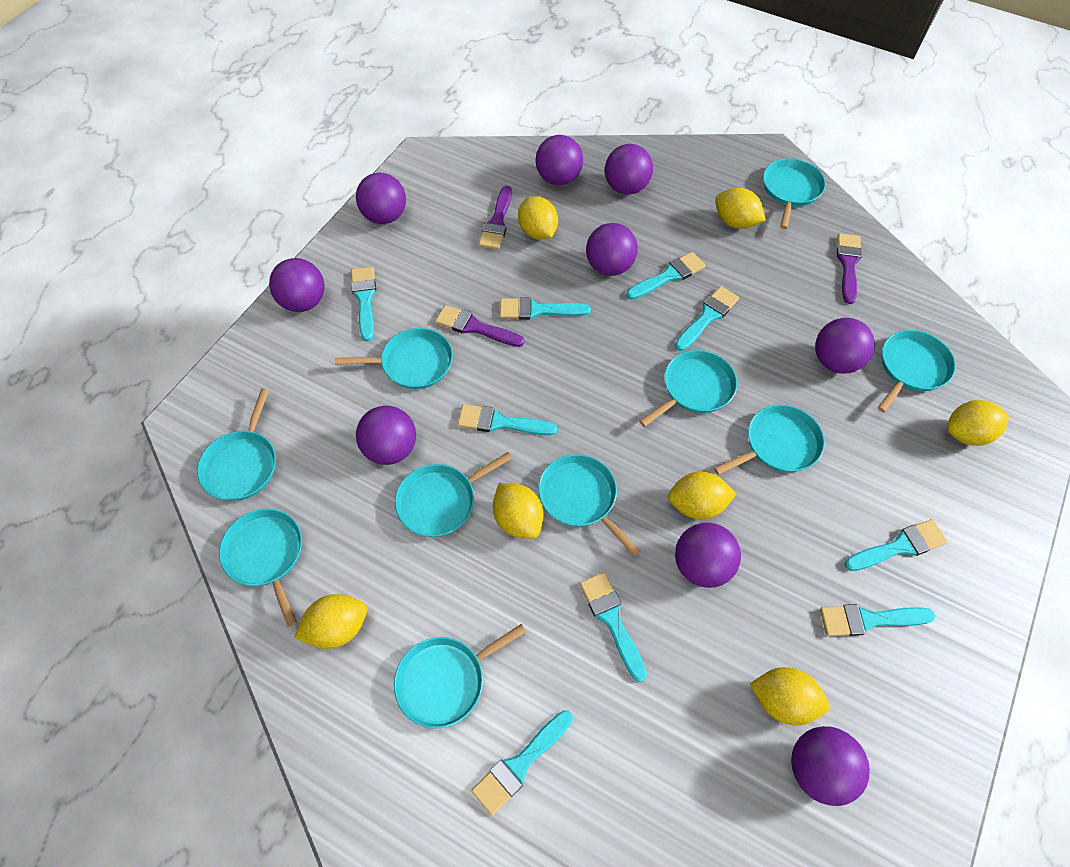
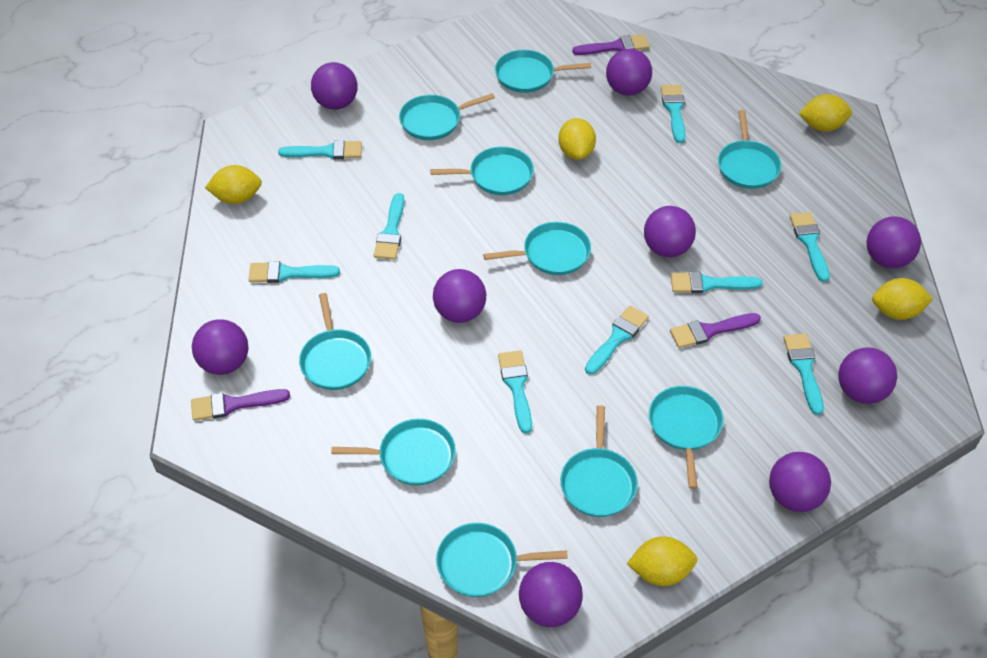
yellow lemon: [294,594,367,649] [493,483,543,539] [518,196,558,240] [668,471,737,520] [715,188,766,229] [750,667,829,726] [947,400,1009,446] = 7 -> [205,165,262,204] [558,118,596,160] [627,536,697,586] [799,94,852,132] [872,278,933,320] = 5

